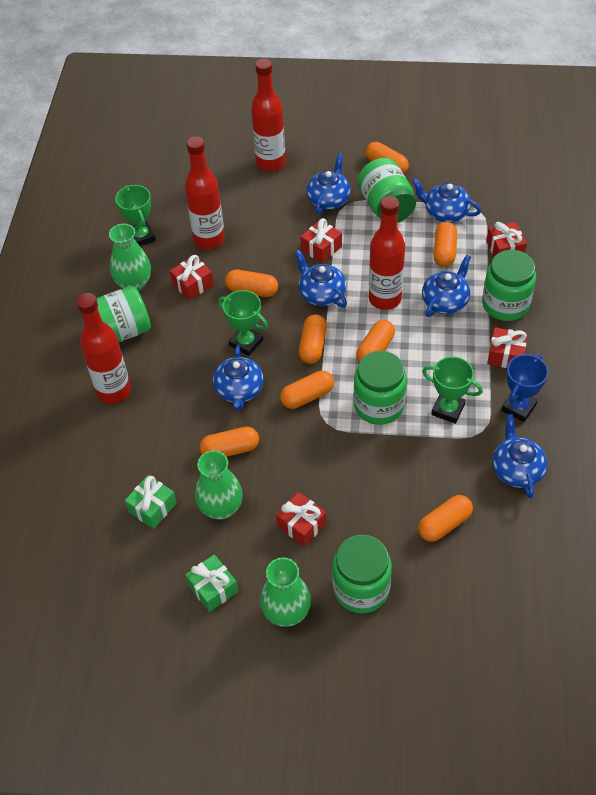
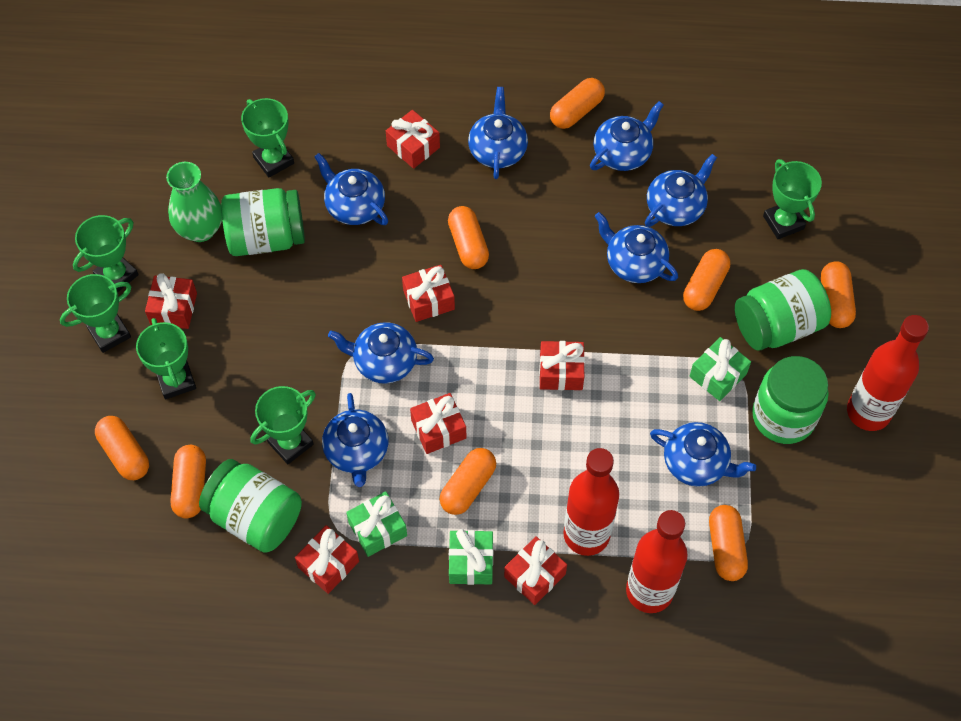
blue teapot: [213,346,264,411] [295,250,347,308] [306,153,351,214] [412,179,481,223] [422,255,471,317] [492,414,547,498] = 6 -> [314,153,388,225] [322,393,388,487] [328,322,434,384] [468,87,528,179] [590,101,664,171] [594,212,678,283] [645,154,717,227] [650,422,756,487] = 8
blue trophy: [501,354,548,422] = 1 -> none = 0
green gift: [125,475,177,529] [185,554,238,612] = 2 -> [346,491,407,557] [449,529,493,585] [689,337,751,401] = 3
green jar: [80,286,151,342] [332,535,392,613] [354,351,407,425] [357,158,416,223] [482,250,536,321] = 5 -> [199,459,302,553] [221,188,305,256] [735,269,831,351] [752,356,829,444] = 4
green trophy: [115,185,156,246] [218,290,268,356] [422,356,483,424] = 3 -> [60,274,132,353] [73,215,139,292] [136,318,196,399] [241,98,294,177] [251,386,316,464] [763,159,822,239] = 6
green vase: [109,224,151,292] [195,451,243,520] [260,557,311,627] = 3 -> [166,162,222,242] = 1
red bottle: [77,293,131,404] [185,136,225,250] [251,59,286,172] [369,196,405,310] = 4 -> [563,448,619,556] [626,510,688,613] [847,315,929,431] = 3
red gift: [170,255,214,300] [276,492,327,547] [301,218,342,264] [486,222,527,256] [487,327,527,368] = 5 -> [145,273,197,329] [295,525,359,594] [386,110,440,169] [402,265,455,322] [410,393,466,454] [504,536,567,605] [539,341,585,390] = 7

